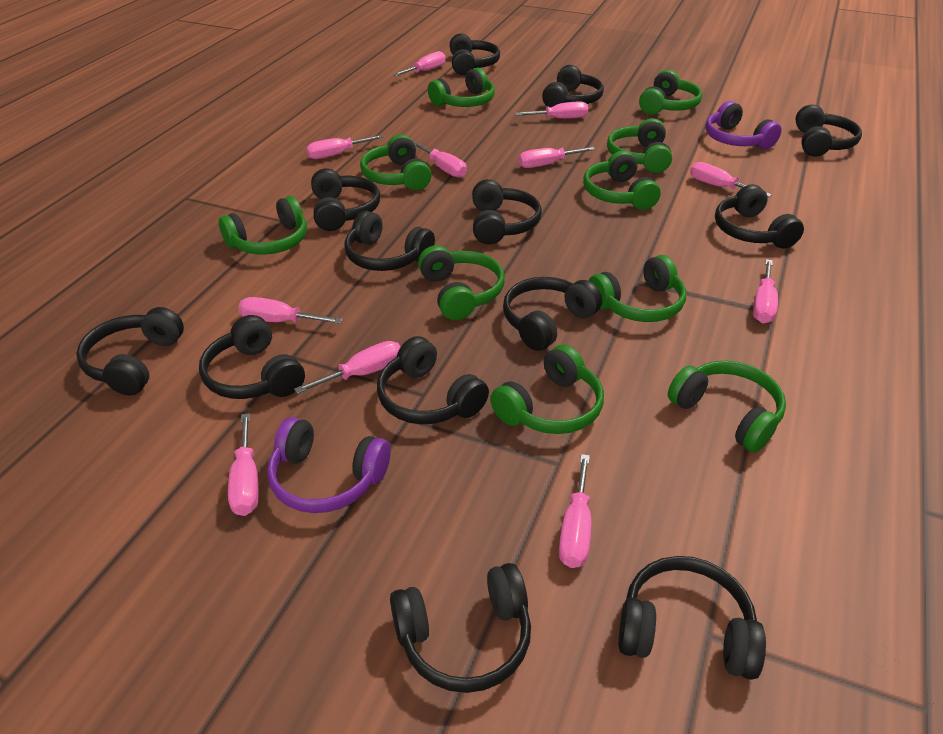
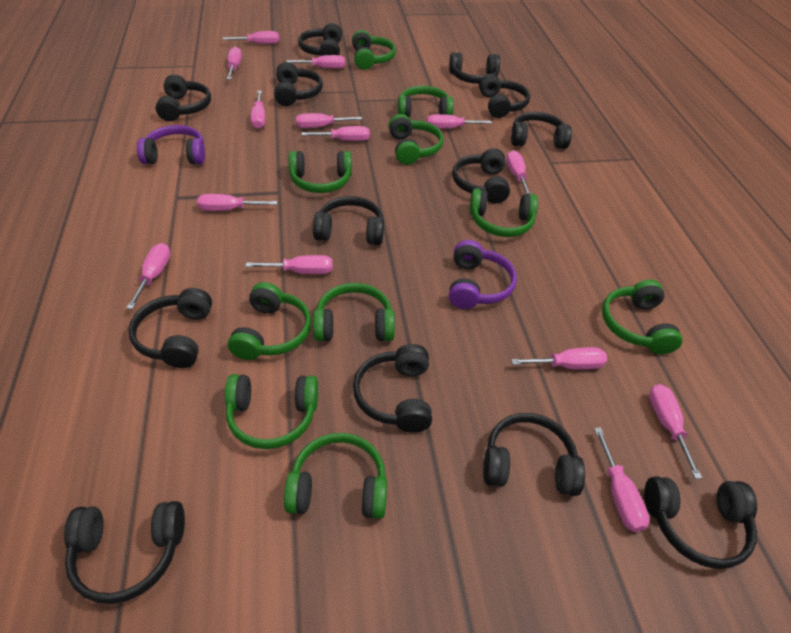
pink screwdriver: [228,413,259,516] [238,297,342,324] [294,341,400,394] [306,135,384,159] [393,51,446,76] [413,141,467,178] [515,101,588,119] [519,147,596,168] [559,454,591,568] [690,162,772,197] [753,259,778,323] = 11 -> [126,243,170,309] [197,194,277,211] [223,31,279,44] [227,47,242,79] [246,255,332,274] [251,91,265,129] [287,55,345,69] [296,113,362,128] [302,126,370,141] [427,114,492,129] [506,150,531,195] [511,347,607,370] [594,427,649,532] [649,384,702,479] = 14

